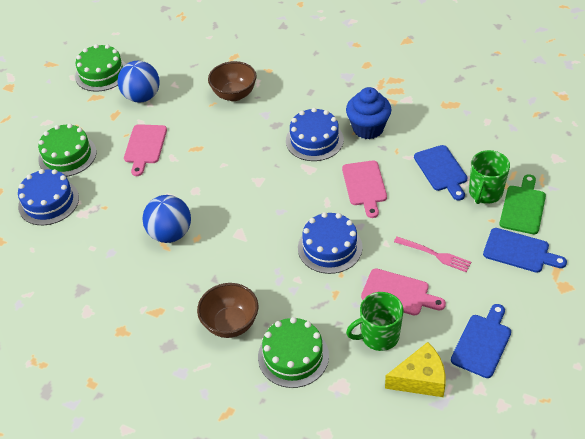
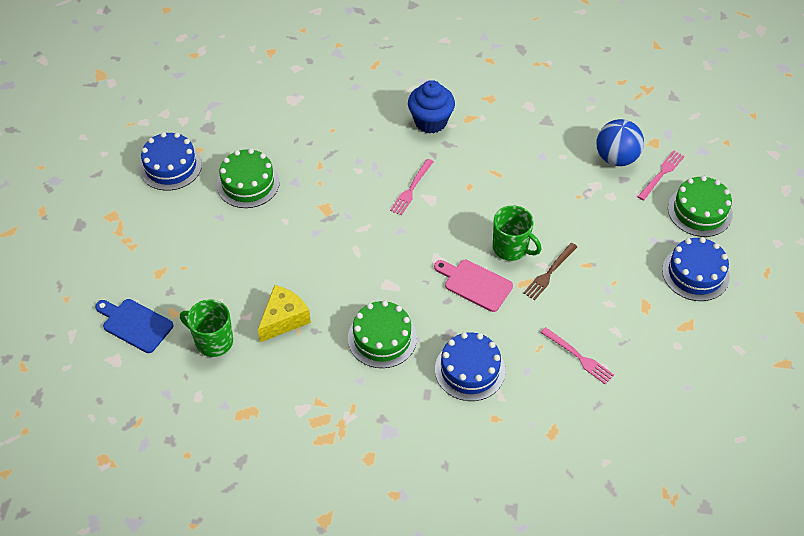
blue ball: [118,61,160,103] [142,195,191,243] = 2 -> [597,119,644,166] = 1
blue cutting board: [414,145,468,200] [451,304,511,378] [483,228,567,273] = 3 -> [95,299,173,353] = 1
brown bowl: [197,283,258,338] [208,61,257,101] = 2 -> none = 0
brown fork: none = 0 -> [523,243,577,300] = 1
green cutting board: [500,174,546,234] = 1 -> none = 0
pink cutting board: [124,124,167,176] [342,161,387,218] [361,269,446,315] = 3 -> [434,260,513,312] = 1
pink fork: [394,236,471,272] = 1 -> [390,159,434,216] [541,327,614,384] [637,150,685,201] = 3

